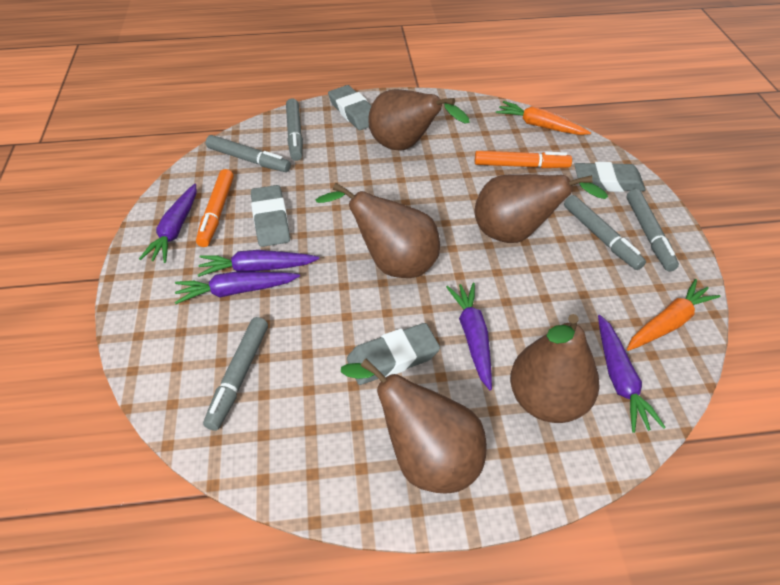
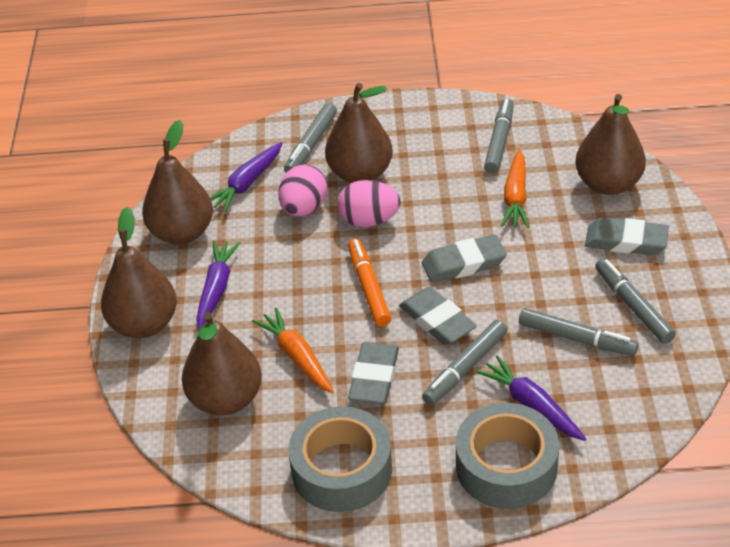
grey tape: none = 0 -> [288,406,392,512] [456,403,559,509] = 2
orange marker: [196,169,234,247] [475,151,572,168] = 2 -> [348,238,391,327] = 1
pink egg: none = 0 -> [279,164,327,217] [337,180,401,227] = 2
purple carrot: [139,184,197,263] [175,272,300,304] [198,250,319,277] [446,283,492,390] [598,315,666,433] = 5 -> [196,240,240,330] [210,142,283,212] [476,355,586,441] = 3

